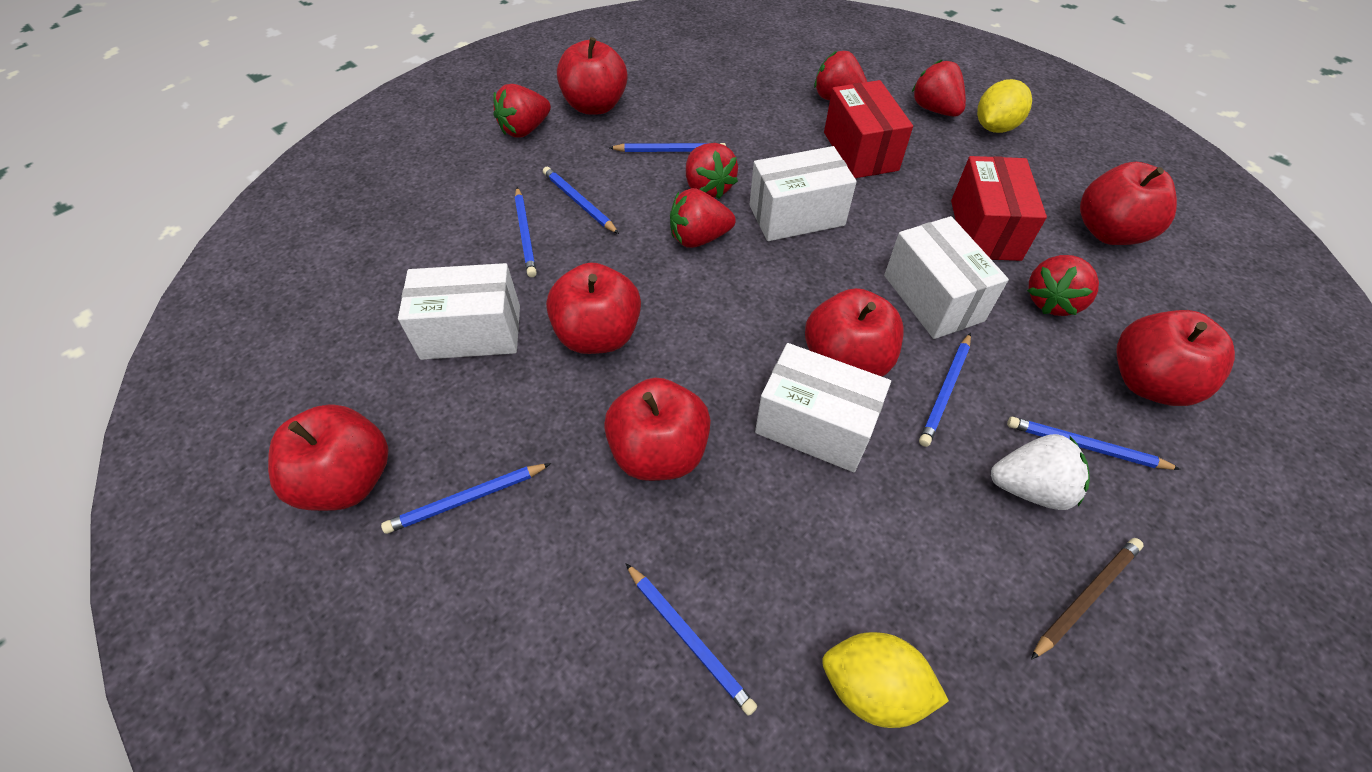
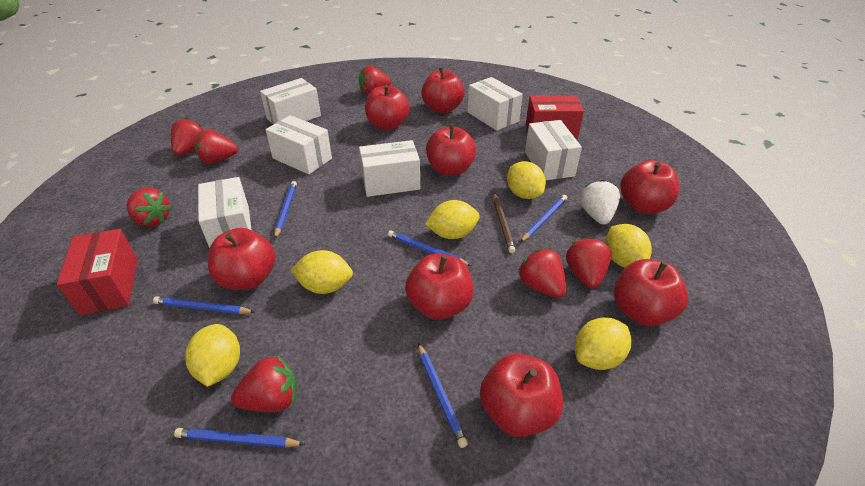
blue pencil: [381,463,551,534] [515,187,537,277] [543,167,619,234] [609,143,726,152] [625,563,757,716] [919,333,971,447] [1007,417,1181,470] = 7 -> [153,296,254,314] [174,428,305,448] [274,181,297,239] [388,230,472,266] [418,343,468,448] [520,195,567,242] = 6
red apple: [268,404,389,511] [546,262,641,354] [557,37,628,115] [604,378,711,481] [805,288,904,377] [1080,162,1177,245] [1116,310,1235,406] = 7 -> [208,228,275,290] [365,85,410,130] [405,254,474,320] [421,67,464,113] [426,125,477,176] [480,353,563,437] [614,259,688,326] [620,160,679,214] = 8
red strawberry: [493,84,551,138] [670,188,736,248] [686,143,738,199] [814,51,867,100] [912,59,966,117] [1027,255,1099,316] = 6 -> [127,187,172,227] [171,118,204,155] [195,129,238,164] [231,355,297,412] [359,66,391,95] [518,248,566,298] [566,237,612,288] = 7
white box: [398,263,520,360] [750,146,857,241] [755,343,891,472] [884,216,1009,339] = 4 -> [198,177,251,248] [260,78,321,125] [265,115,332,174] [359,140,420,197] [468,77,523,131] [525,120,582,180] = 6
yellow lemon: [822,632,949,728] [977,79,1032,133] = 2 -> [185,324,240,387] [291,250,353,294] [425,200,480,239] [507,161,546,199] [575,317,631,370] [605,224,652,268] = 6

